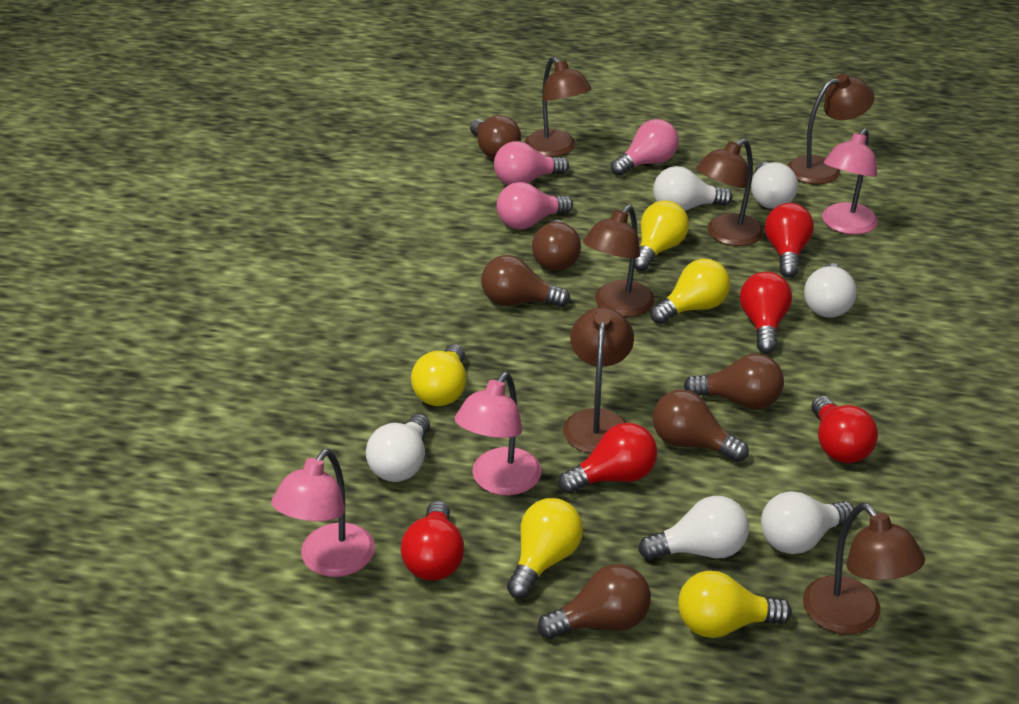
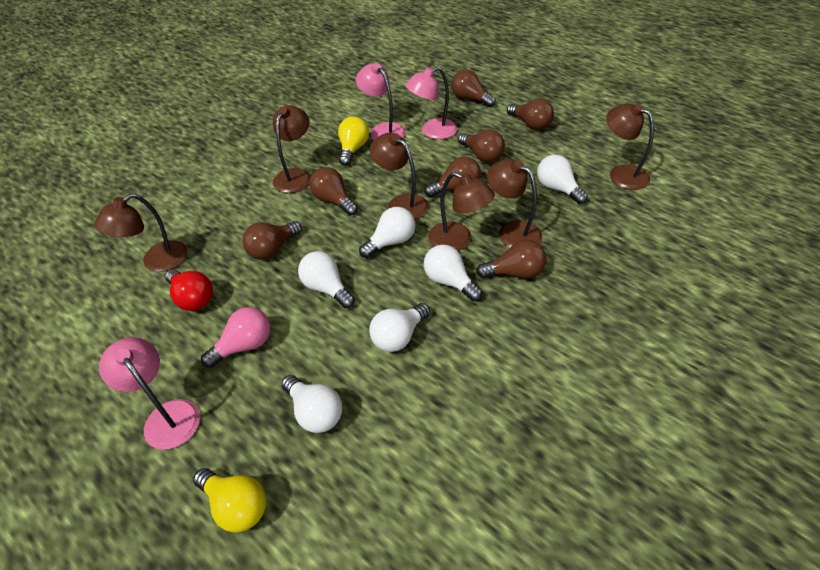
brown light bulb: [470,115,521,159] [481,255,570,307] [532,219,581,271] [538,564,651,639] [653,390,749,462] [684,353,784,409] = 6 -> [242,221,302,260] [310,167,358,216] [424,156,481,197] [451,70,496,107] [458,129,505,162] [476,240,546,279] [507,98,554,130] = 7
pink light bulb: [494,141,569,185] [497,182,573,229] [611,119,679,176] = 3 -> [201,307,270,368] = 1
red light bulb: [401,501,464,581] [559,423,657,494] [740,272,792,353] [765,203,814,278] [811,396,878,463] = 5 -> [165,269,213,311] = 1
yellow light bulb: [411,344,466,406] [507,498,583,599] [634,200,689,271] [650,259,730,324] [678,571,792,638] = 5 -> [193,468,266,533] [338,116,369,166] = 2

